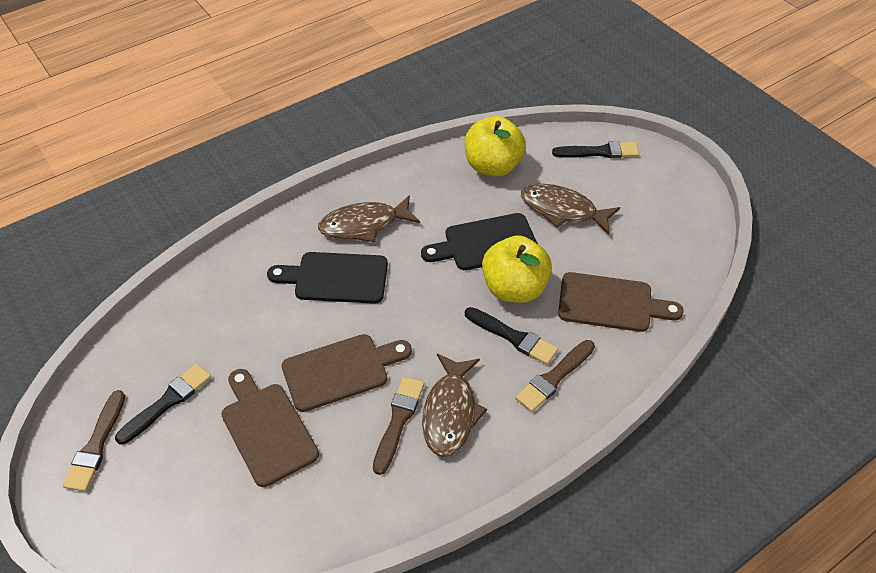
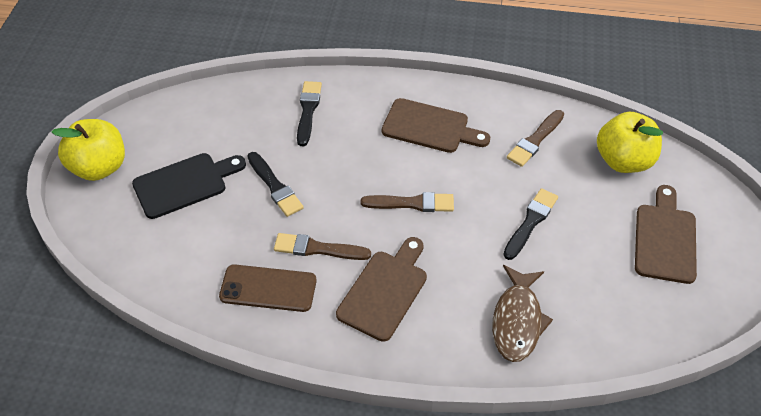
black cutting board: [267,252,388,304] [421,213,538,270] = 2 -> [132,153,246,219] = 1
brown fish: [318,195,420,242] [422,354,487,457] [521,184,620,235] = 3 -> [492,265,553,362] = 1
brown phone: none = 0 -> [219,264,317,312] = 1

